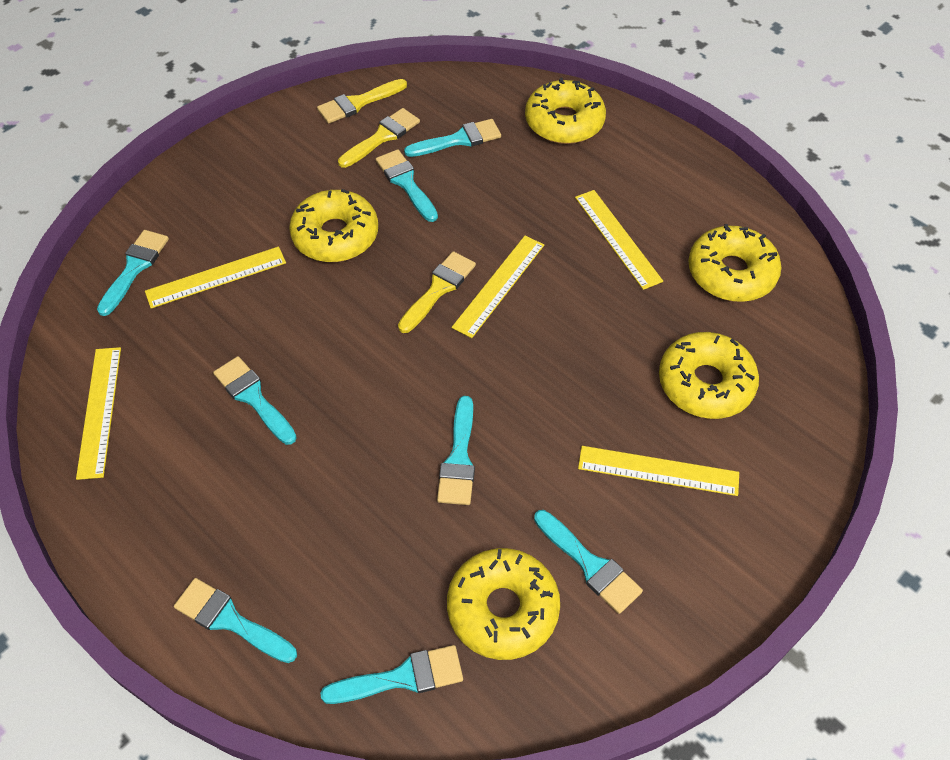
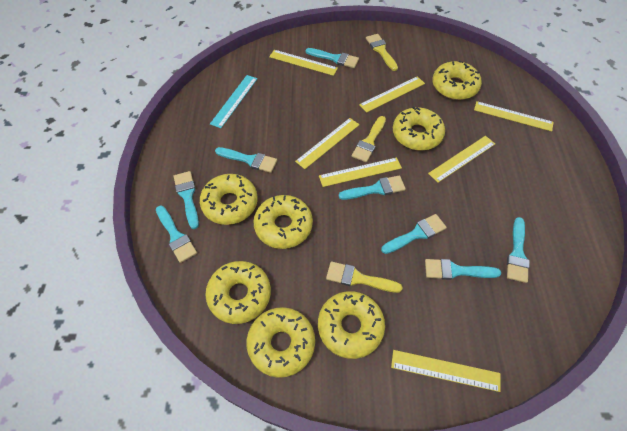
turquoise ruler: none = 0 -> [210,75,257,128] = 1
yellow donut: [289,189,378,262] [447,548,560,660] [525,78,606,144] [659,332,759,419] [688,224,782,302] = 5 -> [200,174,258,225] [205,261,271,324] [247,307,315,378] [253,195,313,249] [318,291,385,359] [393,107,445,150] [432,61,482,100] = 7
yellow ruler: [76,347,121,480] [145,247,286,309] [452,236,544,338] [575,190,663,290] [578,446,739,496] = 5 -> [269,50,338,76] [295,118,359,169] [319,157,402,187] [359,76,425,113] [391,350,501,392] [428,136,495,183] [474,101,554,131] = 7

